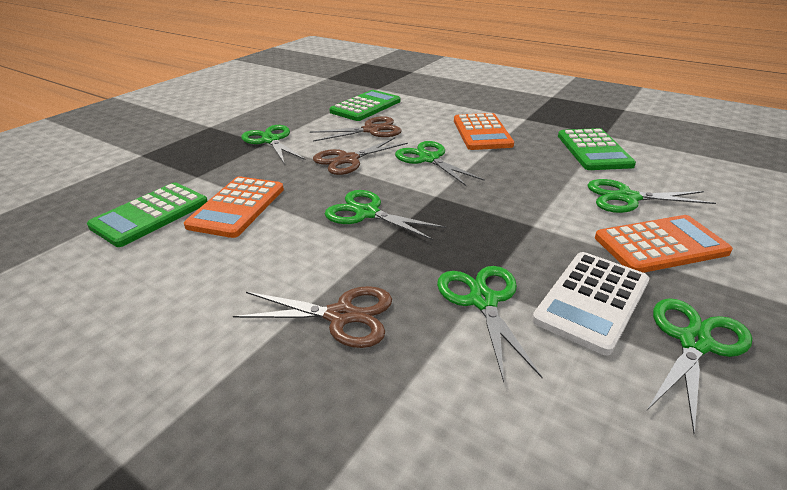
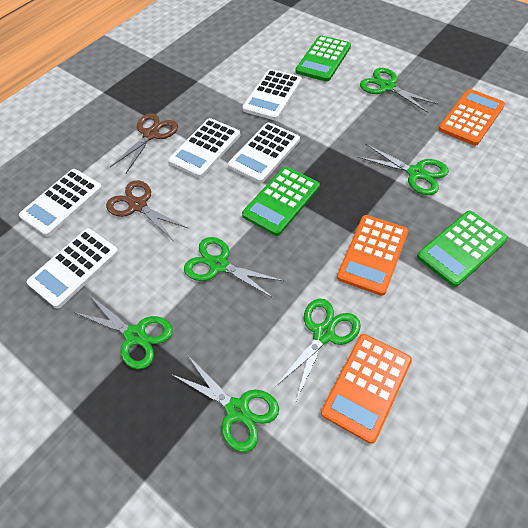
brown scissors: [233,286,392,348] [310,116,402,142] [313,137,408,175] = 3 -> [106,180,189,239] [110,113,178,173] = 2
white calculator: [532,252,649,355] = 1 -> [19,169,103,236] [26,228,119,308] [168,118,240,178] [228,122,300,183] [242,69,302,120] = 5

